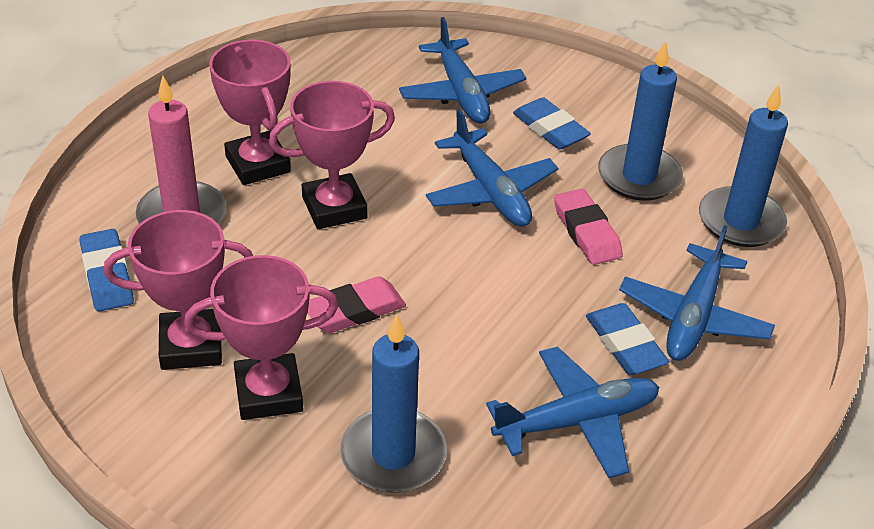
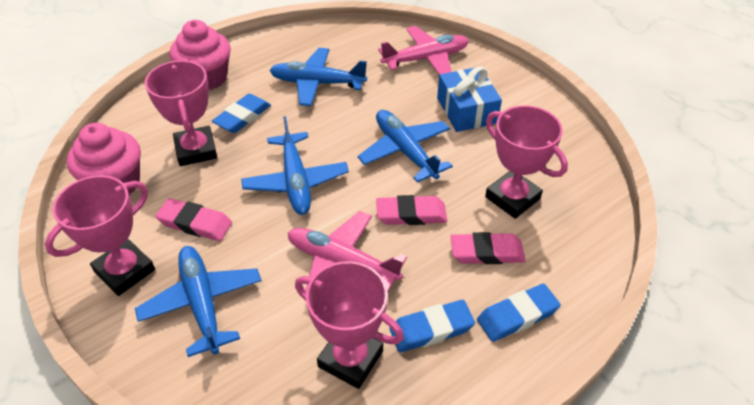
blue candle: [340,314,447,493] [598,40,683,201] [699,85,788,247] = 3 -> none = 0
blue gift: none = 0 -> [437,67,502,132] = 1
pink candle: [136,76,227,224] = 1 -> none = 0
pink cupcake: none = 0 -> [67,123,141,195] [170,20,231,90] = 2
pink eraser: [308,276,406,333] [554,189,623,265] = 2 -> [155,198,232,241] [376,195,447,225] [451,232,526,264] = 3
pink plane: none = 0 -> [288,211,407,293] [378,26,469,75] = 2

